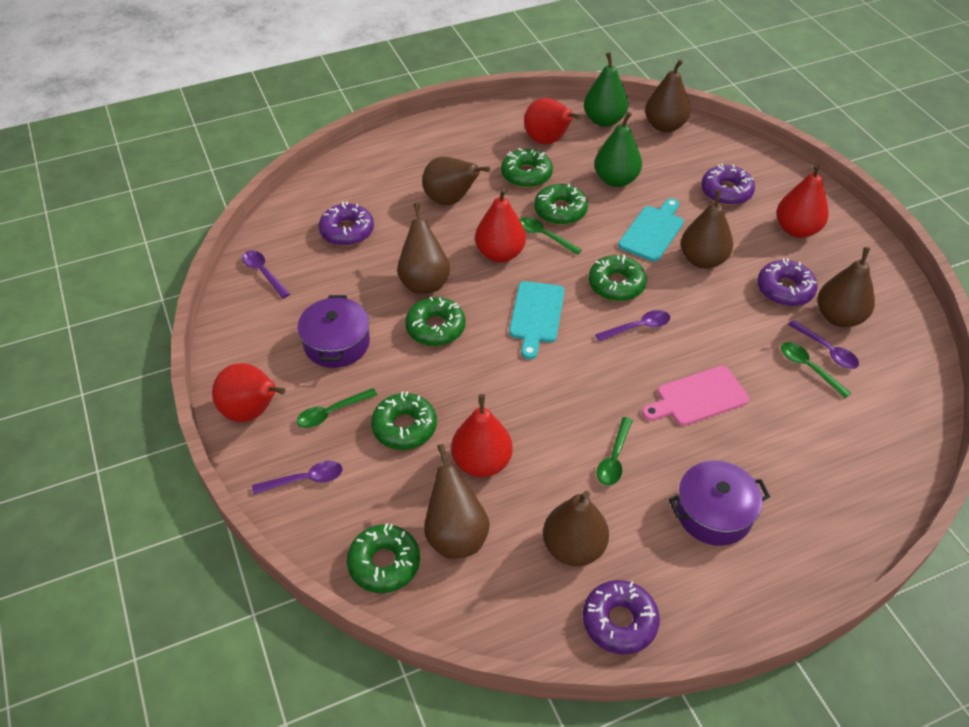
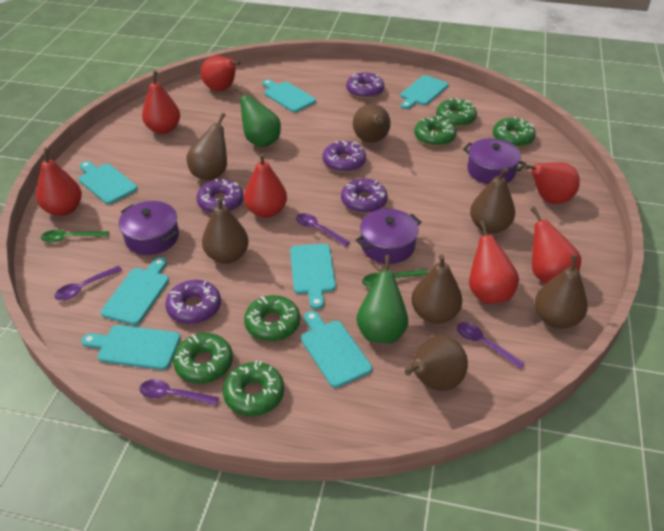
green spoon: [296,388,377,428] [520,217,582,255] [597,417,633,486] [781,342,851,398] = 4 -> [41,230,109,242] [362,269,428,288] = 2
pink cutting board: [642,366,749,426] = 1 -> none = 0
purple donut: [319,202,374,246] [583,580,660,655] [701,164,755,205] [757,258,817,306] = 4 -> [165,280,221,324] [196,179,244,213] [323,141,366,173] [341,179,388,213] [346,72,384,99] = 5
purple pot: [298,295,370,368] [669,461,770,546] = 2 -> [119,201,179,255] [356,209,421,264] [463,138,526,184] = 3
red pear: [212,363,285,422] [451,394,513,477] [475,188,526,262] [524,98,581,145] [777,163,829,238] = 5 -> [36,148,82,216] [142,71,180,134] [201,56,240,91] [244,153,287,218] [469,220,519,304] [523,162,580,204] [530,207,581,284] = 7
turquoise cutting board: [509,281,565,359] [618,198,684,262] = 2 -> [79,161,138,204] [81,325,181,370] [101,257,169,325] [262,79,316,112] [290,244,336,310] [301,311,372,388] [401,75,448,109] = 7

